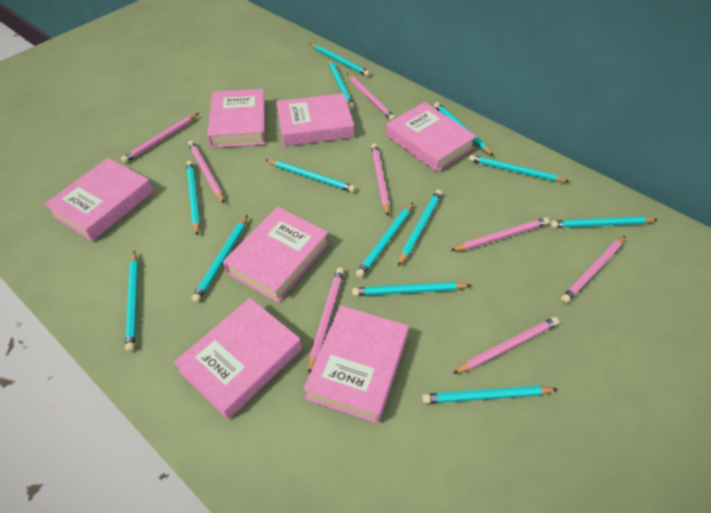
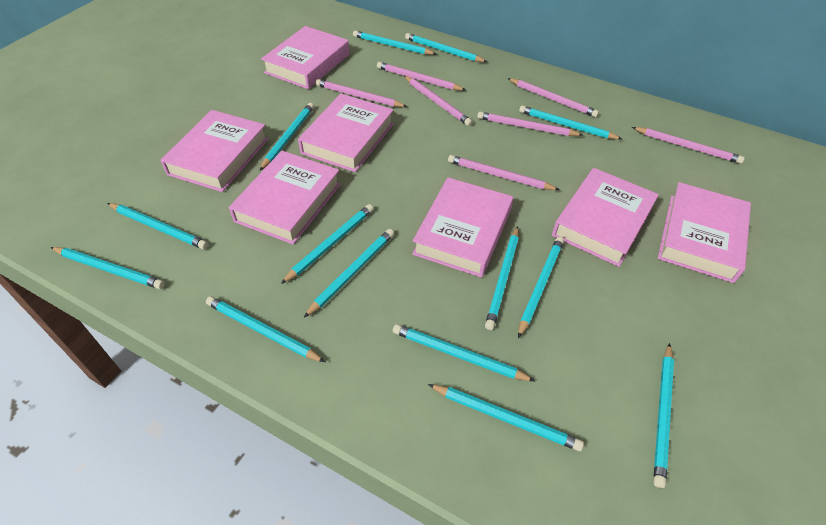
pink pencil: [121,113,199,163] [188,141,224,203] [308,267,344,373] [347,74,395,121] [371,143,389,216] [450,217,549,251] [453,317,559,374] [561,236,625,303] = 8 -> [315,79,407,107] [377,62,466,91] [404,75,472,126] [448,155,560,190] [477,112,583,136] [507,78,599,117] [632,127,745,164] = 7
turquoise pencil: [125,251,138,352] [187,161,200,236] [192,215,248,302] [266,160,355,192] [309,43,370,77] [329,59,354,109] [352,282,471,296] [356,203,413,278] [398,190,442,266] [422,386,558,404] [434,102,493,156] [469,155,570,182] [550,217,658,228] = 13 -> [50,247,165,289] [107,203,208,249] [206,296,325,362] [260,103,314,171] [281,204,374,284] [304,229,394,317] [353,30,436,55] [393,324,535,381] [405,33,487,62] [428,384,584,451] [485,226,519,330] [518,237,564,338] [519,105,623,140] [653,343,674,488] = 14

